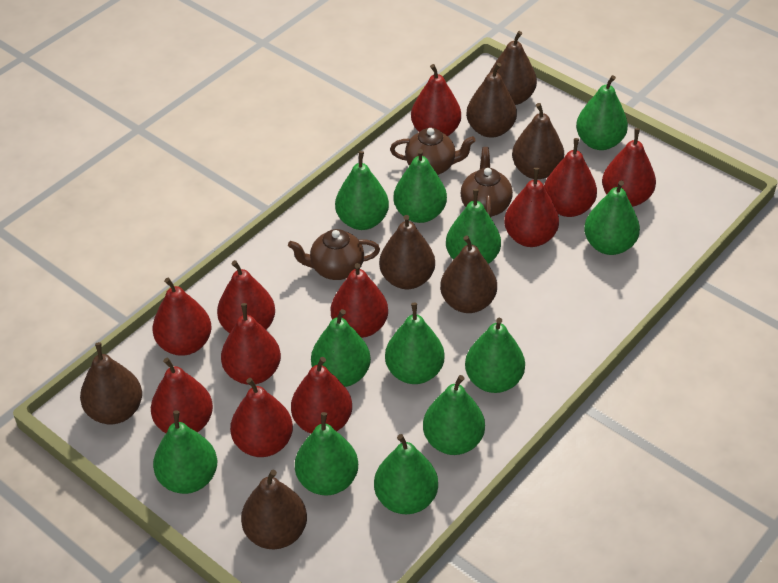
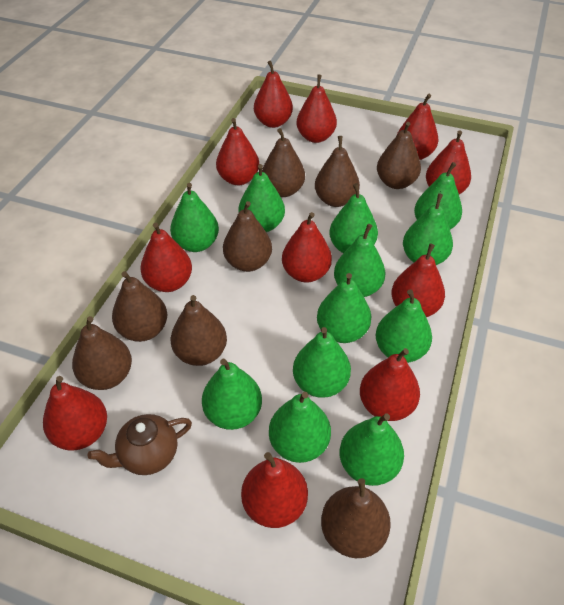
brown pear: [80,342,142,424] [241,470,307,549] [379,215,435,289] [440,235,497,313] [466,63,517,138] [490,31,537,105] [512,103,564,179] = 7 -> [72,316,132,390] [112,271,167,342] [171,295,227,366] [223,201,272,272] [262,128,305,197] [315,136,360,207] [321,478,391,558] [377,122,421,189] = 8
brown teapot: [288,229,380,280] [390,128,476,175] [461,147,513,217] = 3 -> [88,414,192,475] = 1

